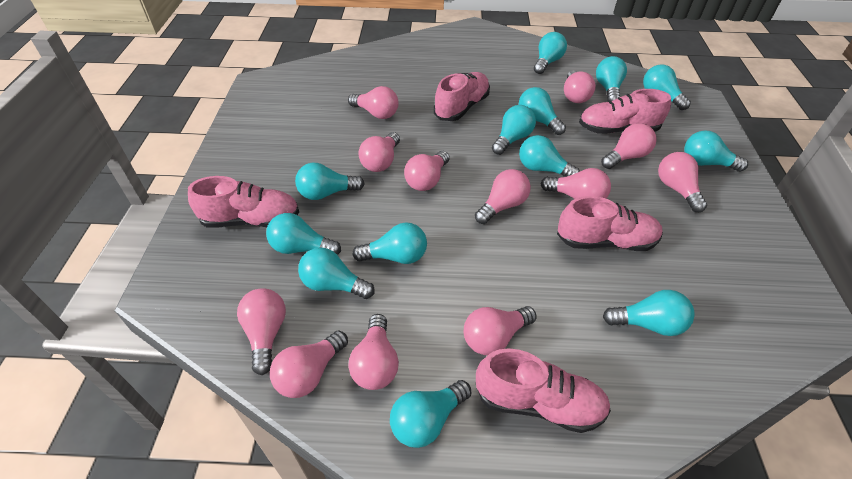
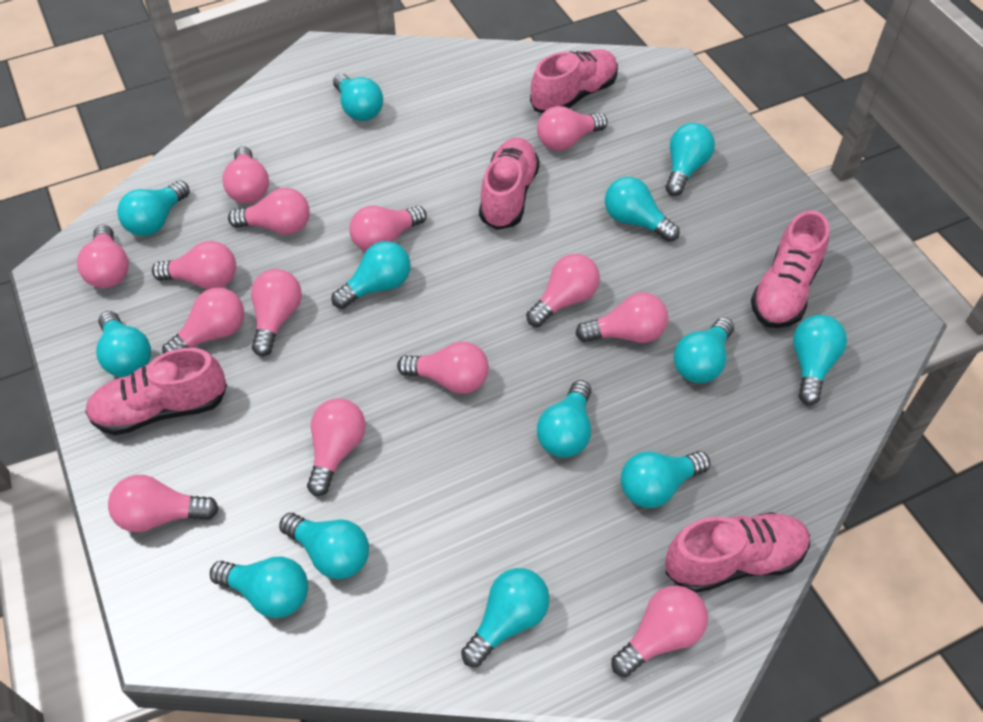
pink light bulb: [237,288,286,375] [270,330,348,398] [348,86,399,119] [348,314,399,390] [358,132,400,172] [404,151,450,191] [464,306,537,355] [475,169,531,224] [540,168,611,199] [564,70,596,103] [601,123,657,169] [658,152,707,212] = 12 -> [77,225,129,288] [108,475,219,533] [152,241,236,289] [162,288,244,354] [222,146,269,204] [228,188,310,235] [251,269,302,356] [307,399,366,496] [349,205,427,252] [397,341,489,394] [526,254,600,327] [537,106,608,151] [575,292,668,343] [611,585,708,677] = 14

